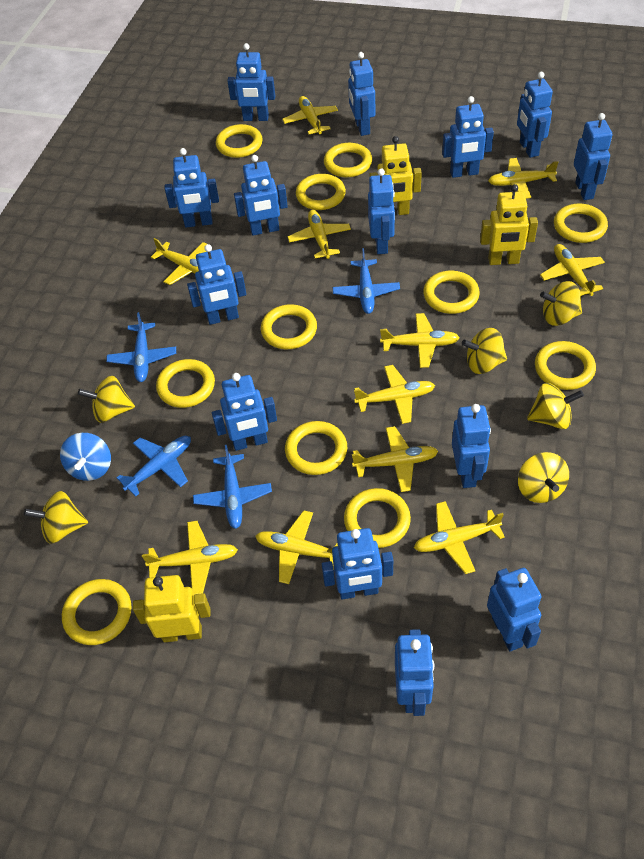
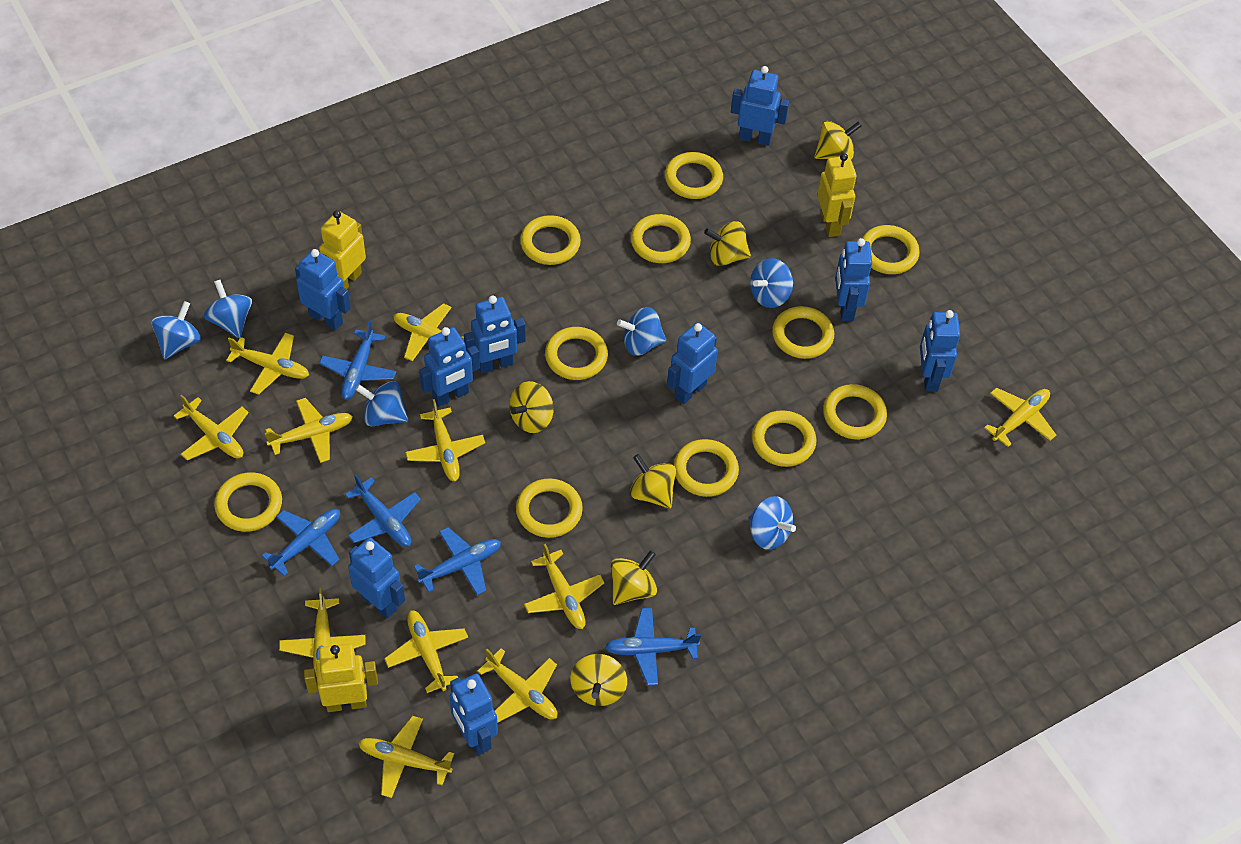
blue plane: [106,312,176,382] [117,436,191,497] [193,445,272,529] [333,248,400,314] = 4 -> [262,509,340,576] [319,320,396,399] [345,474,421,547] [414,527,501,595] [605,608,701,685] = 5
blue robot: [165,148,219,227] [187,244,246,325] [212,373,277,451] [227,43,275,121] [234,155,288,236] [322,528,393,600] [348,52,375,136] [368,168,395,254] [395,629,434,716] [442,96,494,178] [452,404,491,488] [487,568,541,651] [517,72,553,158] [574,113,612,200] = 14 -> [295,249,351,331] [348,538,405,619] [419,327,480,407] [449,674,498,755] [464,295,526,373] [667,322,718,404] [731,66,789,146] [835,238,872,321] [920,310,960,392] = 9
blue spinning top: [60,433,111,481] = 1 -> [151,301,201,360] [204,280,252,338] [355,381,408,426] [617,307,666,355] [749,496,796,550] [750,258,793,308] = 6

